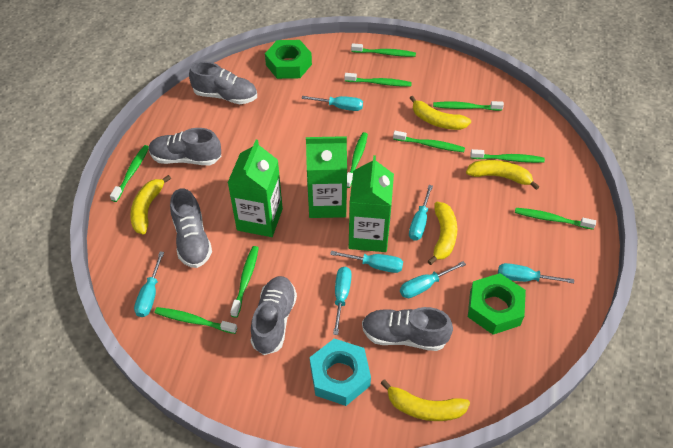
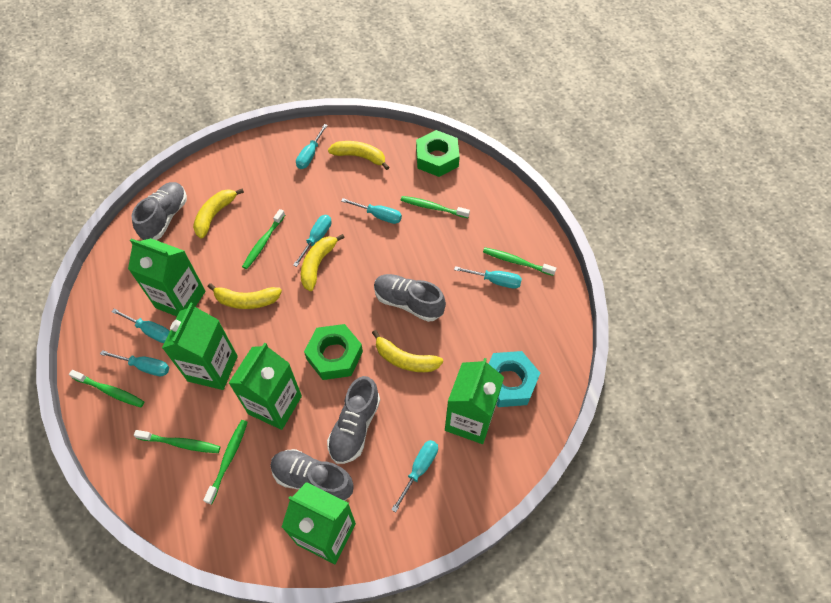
green carton: [228,140,283,237] [306,136,347,218] [349,155,394,252] = 3 -> [128,238,206,316] [162,302,238,390] [229,343,302,430] [282,482,356,564] [445,358,504,444] = 5
green toothbrush: [110,145,149,202] [155,307,237,334] [230,246,259,318] [344,73,412,87] [347,132,368,188] [351,43,416,57] [393,131,465,152] [433,101,504,111] [470,149,545,163] [515,208,596,230] = 10 -> [69,370,145,408] [134,430,220,453] [203,420,248,504] [242,209,285,269] [401,196,470,218] [483,247,557,276] = 6
grey shoe: [149,128,221,165] [170,188,212,268] [189,61,257,104] [251,276,297,355] [362,307,453,351] = 5 -> [132,182,187,240] [271,449,354,501] [327,376,380,464] [374,274,446,322] = 4

